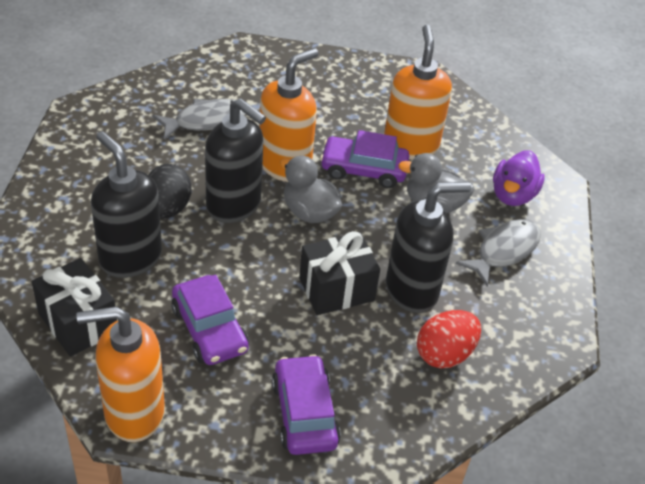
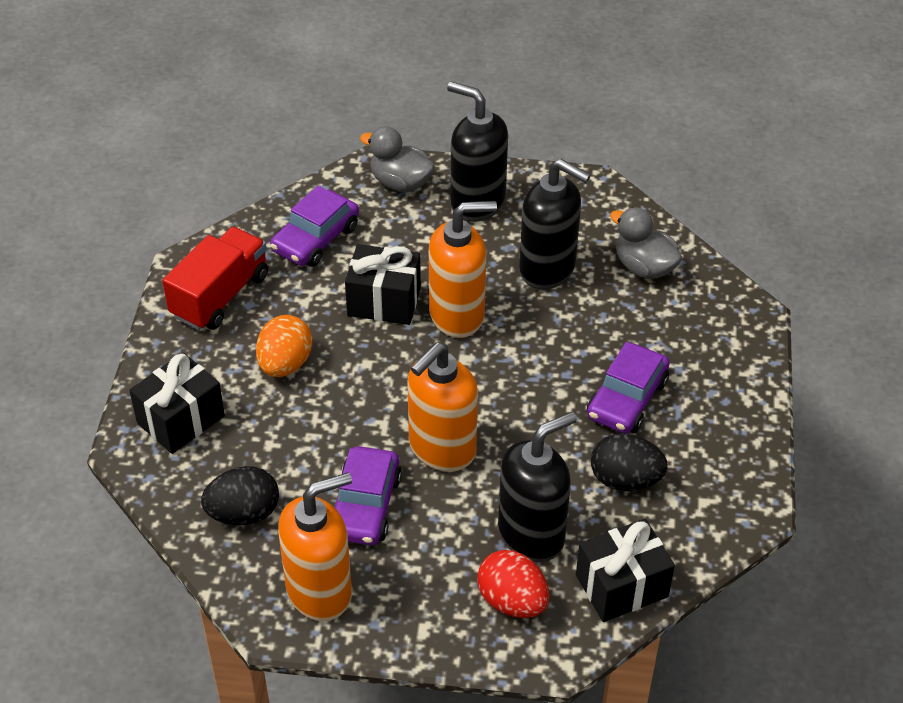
black egg: [148,164,192,219] = 1 -> [201,466,279,525] [591,433,668,491] = 2
black gift: [32,258,117,357] [299,231,380,315] = 2 -> [129,352,225,454] [345,244,421,325] [576,519,675,622] = 3
grey fish: [153,99,245,140] [456,219,541,287] = 2 -> none = 0
orange egg: none = 0 -> [256,315,312,377] = 1
purple duck: [493,150,545,206] = 1 -> none = 0
red truck: none = 0 -> [162,227,268,330] = 1

